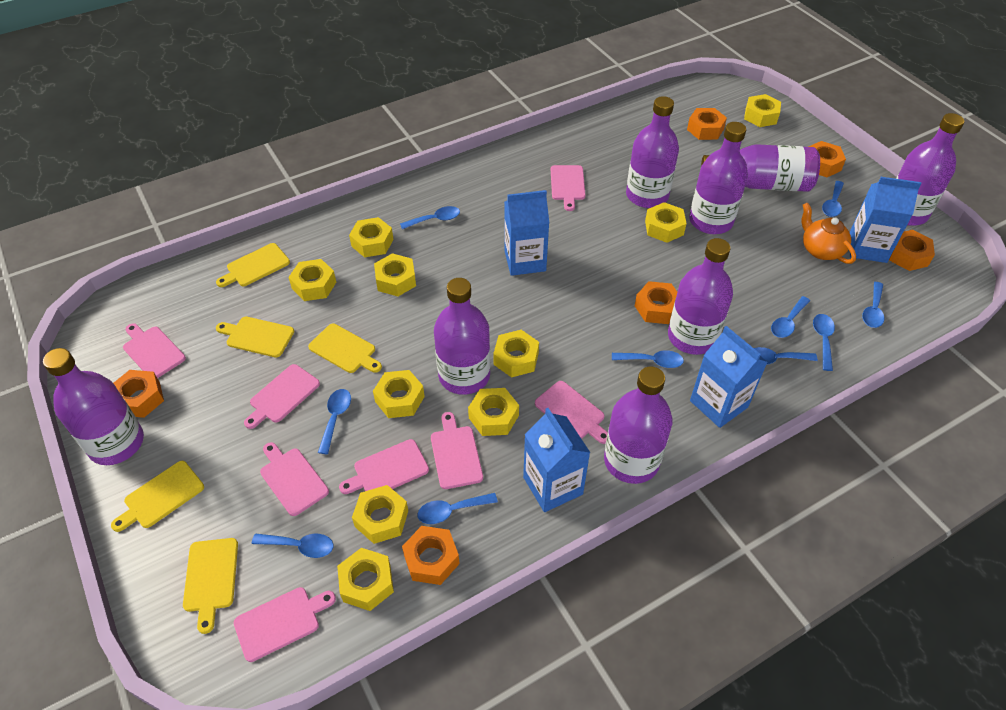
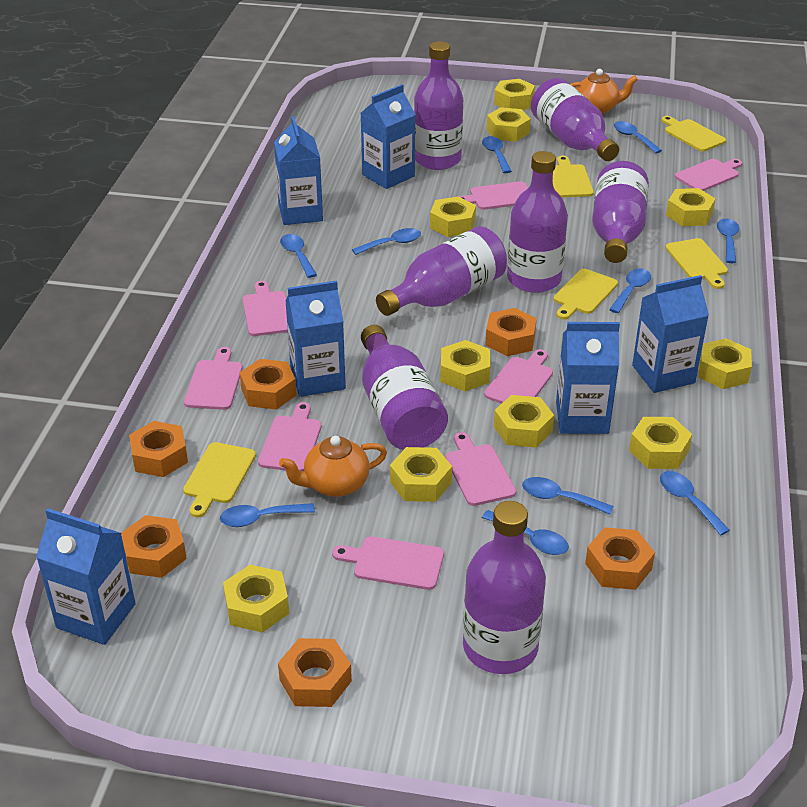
blue carton: [504,190,549,276] [523,408,590,512] [690,326,767,428] [849,177,921,263] = 4 -> [36,508,136,645] [274,116,323,225] [285,281,346,397] [361,84,416,189] [556,322,620,434] [632,275,709,393] = 6
orange teapot: [802,203,856,264] = 1 -> [279,436,387,497] [570,69,638,114] = 2
purple bottle: [43,348,144,465] [434,278,490,395] [604,366,672,484] [626,96,679,208] [668,238,733,355] [689,122,748,234] [701,144,820,192] [896,113,964,226] = 8 -> [361,325,448,450] [376,226,507,316] [414,41,463,170] [463,501,546,674] [507,151,568,293] [531,78,619,161] [592,161,649,263] = 7

